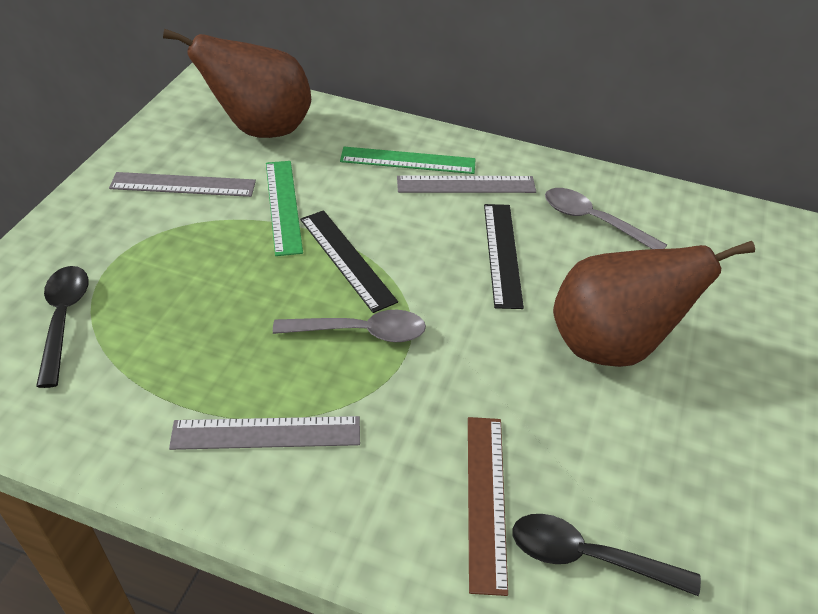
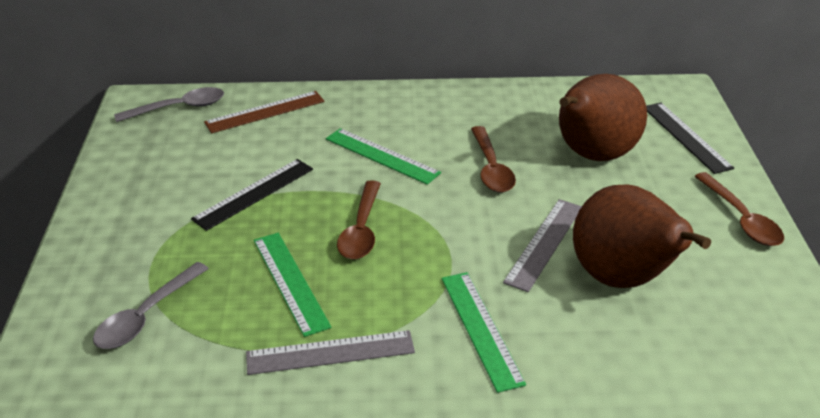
black spoon: [36,266,89,388] [512,514,701,596] = 2 -> none = 0
brown spoon: none = 0 -> [337,180,381,259] [471,126,516,193] [694,172,784,246] = 3
green ruler: [266,161,303,256] [340,147,476,174] = 2 -> [254,233,332,337] [326,128,441,185] [442,272,526,393] = 3
grey ruler: [109,172,256,197] [169,416,360,450] [397,176,536,193] = 3 -> [246,330,415,375] [503,199,582,292] = 2

